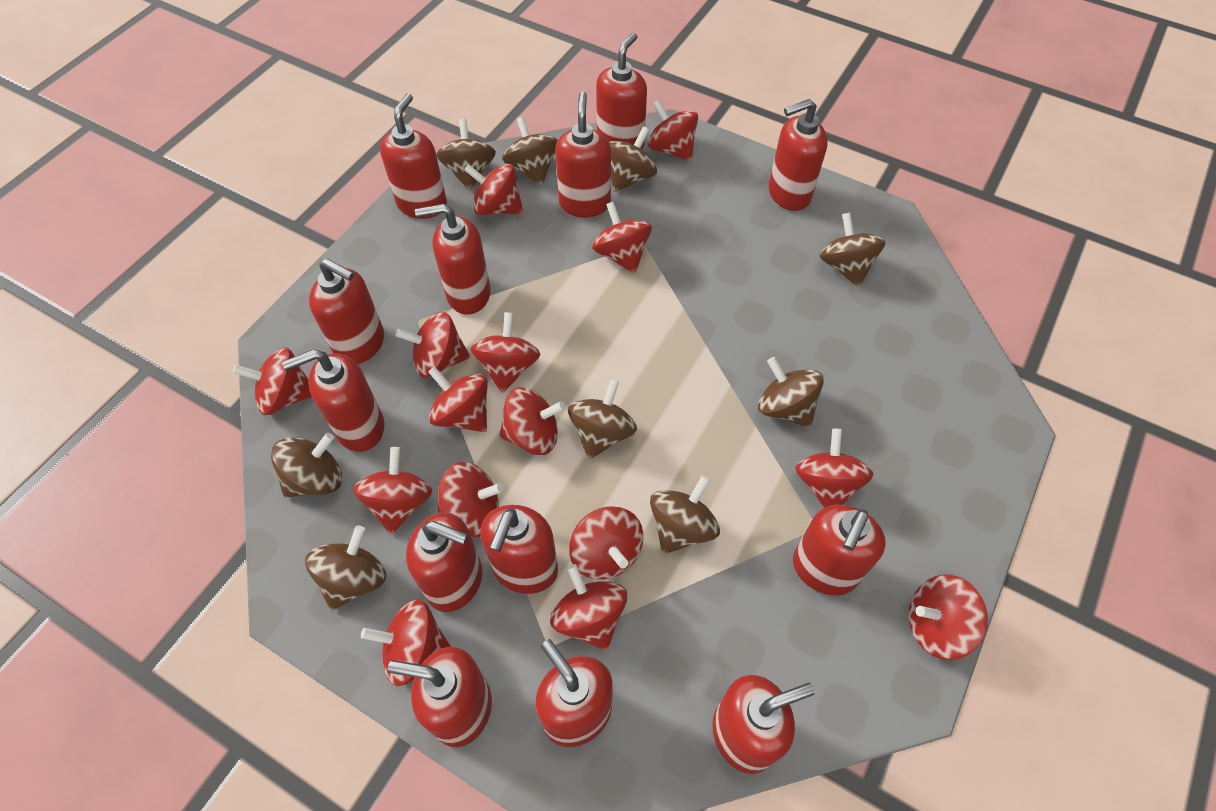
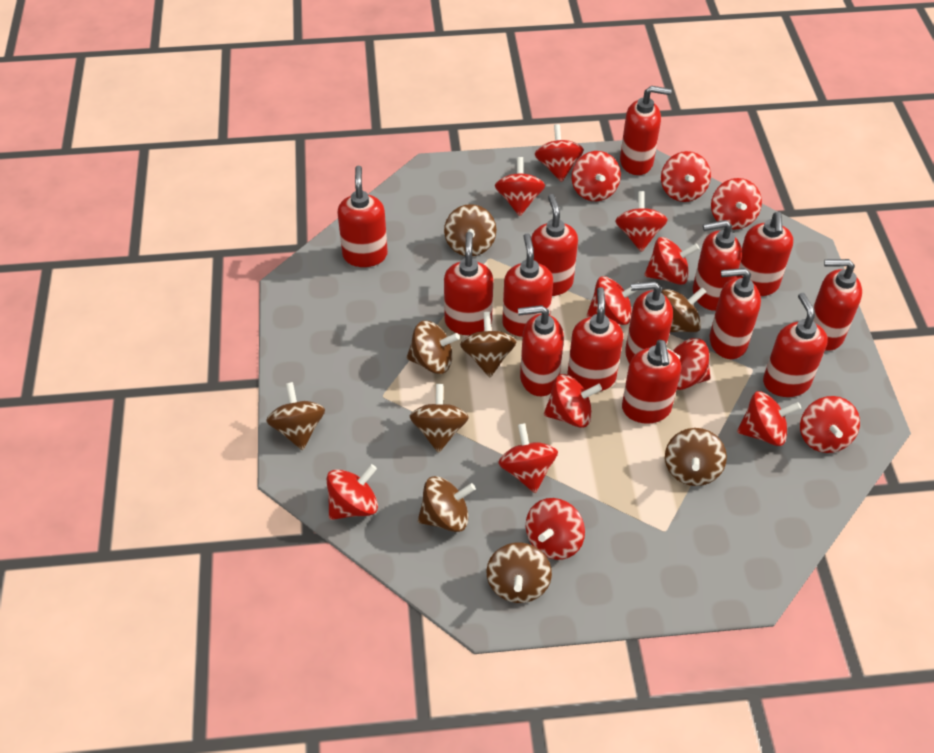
red soap dispenser: [282,349,384,452] [309,259,384,364] [380,93,447,219] [388,647,492,747] [406,512,482,612] [415,204,491,314] [480,505,558,594] [535,639,613,747] [555,92,611,218] [596,33,647,149] [712,675,815,774] [769,99,828,211] [793,505,886,595] = 13 -> [337,165,388,267] [444,232,493,335] [502,233,553,337] [518,305,564,396] [531,194,578,296] [567,287,623,391] [620,86,672,175] [622,340,681,424] [625,281,673,363] [693,220,742,311] [710,268,761,359] [736,212,793,296] [763,293,828,397] [813,259,862,351] = 14

